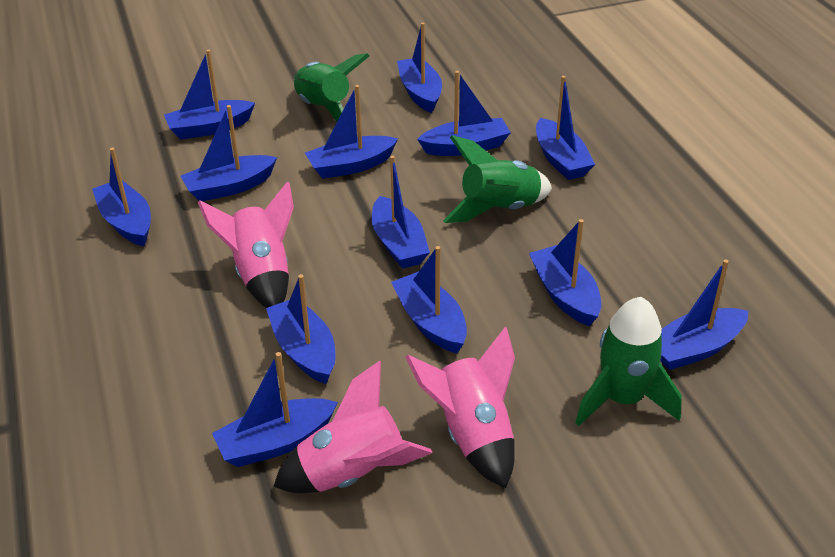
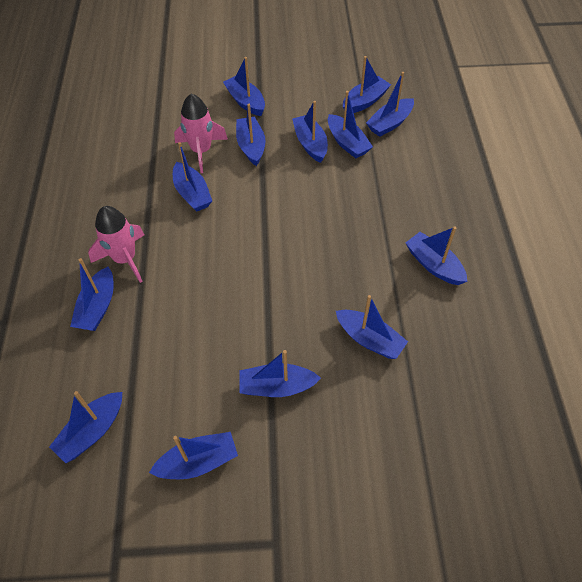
green rocket: [294,53,370,122] [443,135,552,223] [575,297,682,426] = 3 -> none = 0
pink rocket: [198,181,294,308] [273,361,432,493] [405,327,515,488] = 3 -> [88,206,144,283] [174,94,228,173] = 2

